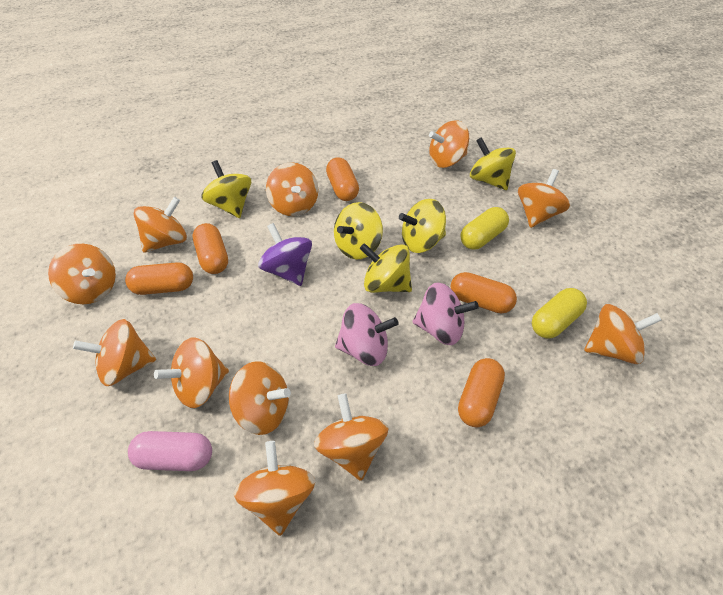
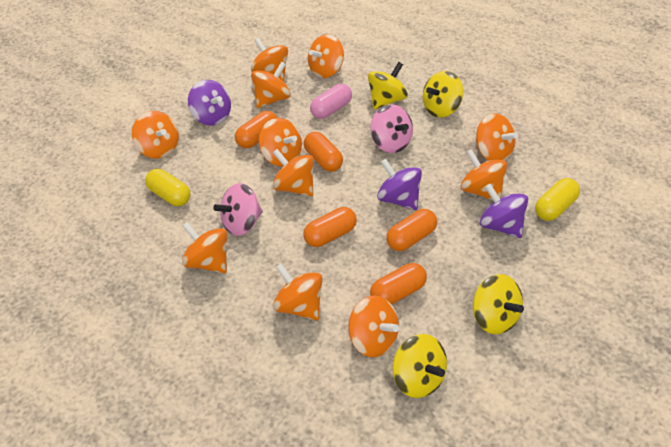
purple spinning top: [258,223,312,286] = 1 -> [188,80,231,126] [377,159,422,210] [480,184,528,238] = 3
yellow spinning top: [201,160,251,218] [334,202,383,259] [360,243,412,293] [399,199,446,253] [470,137,516,190] = 5 -> [368,62,408,110] [392,334,447,398] [423,71,463,118] [473,274,524,334] = 4

